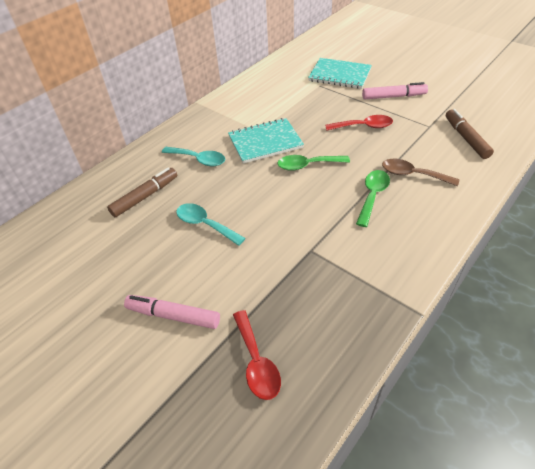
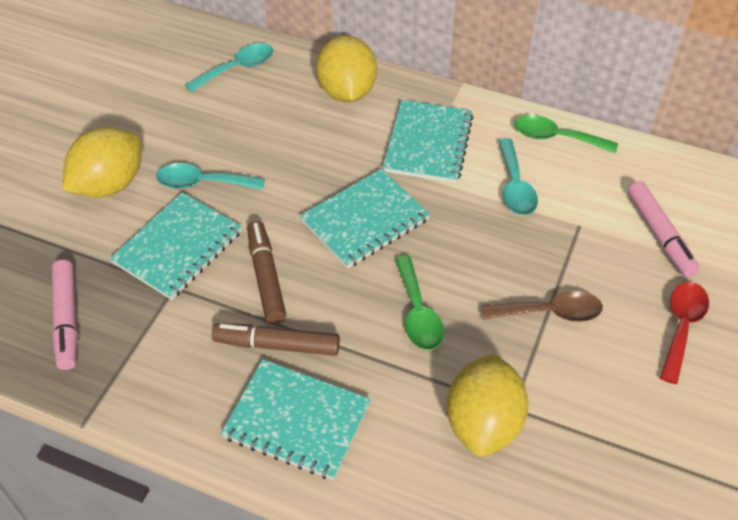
red spoon: [233,310,281,400] [325,115,393,131] = 2 -> [660,282,709,384] = 1
turquoise notebook: [228,118,304,163] [308,58,372,89] = 2 -> [110,192,242,300] [221,359,371,480] [300,169,430,269] [383,100,473,183] = 4
turquoise spoon: [162,147,225,166] [176,203,245,246] = 2 -> [156,163,265,190] [185,43,273,92] [498,138,538,216] = 3
yellow lemon: none = 0 -> [63,127,142,197] [316,35,377,102] [447,353,529,457] = 3

